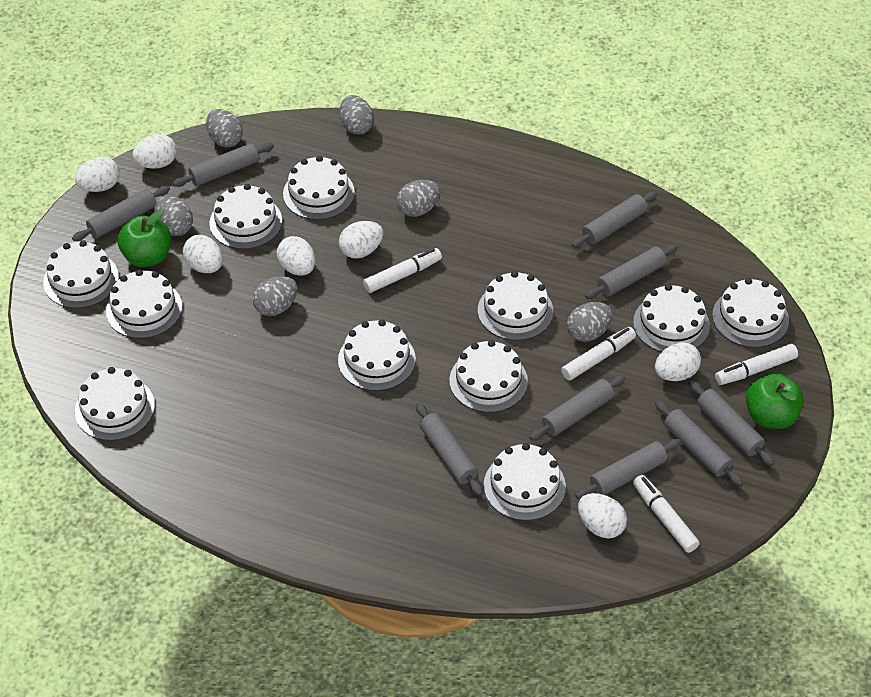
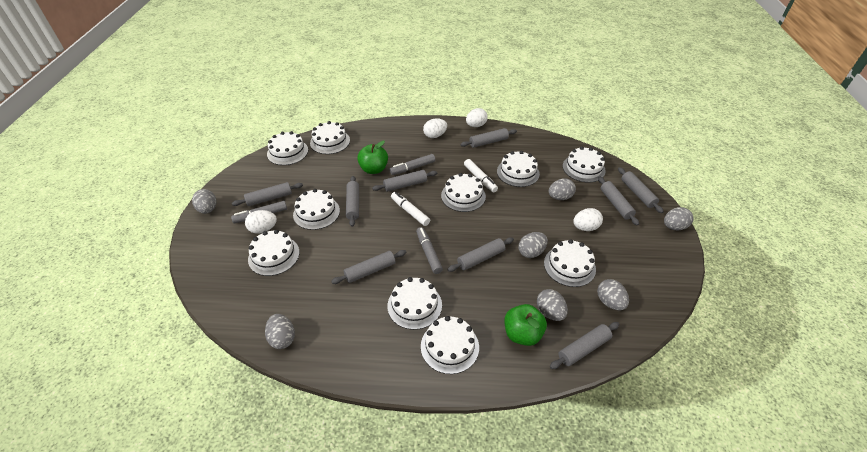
grey egg: [154,196,193,236] [206,109,243,148] [253,276,298,316] [339,95,374,134] [397,180,440,217] [567,302,612,342] = 6 -> [192,189,216,214] [265,314,295,349] [518,232,548,258] [537,289,568,321] [549,178,576,200] [597,279,629,310] [664,207,693,230] = 7
grey marker: none = 0 -> [231,201,287,223] [390,154,435,175] [416,227,443,274] = 3
white cake: [43,240,119,308] [75,367,155,441] [106,269,182,338] [209,184,282,249] [283,156,355,220] [338,320,416,391] [449,340,528,413] [478,271,553,340] [484,443,566,521] [633,284,710,352] [712,278,789,348] = 11 -> [248,230,299,276] [267,131,308,165] [293,189,340,230] [310,121,350,154] [387,277,442,330] [421,316,479,374] [441,173,486,212] [497,151,540,187] [544,239,596,287] [563,147,606,182] = 10
white egg: [75,157,120,192] [132,134,177,169] [183,235,223,273] [277,236,315,276] [339,221,383,258] [578,493,627,539] [655,342,701,381] = 7 -> [245,210,277,234] [423,118,447,138] [466,108,488,127] [573,208,603,231] = 4
white marker: [363,248,442,293] [561,327,636,381] [633,475,700,553] [715,344,798,385] = 4 -> [391,192,430,226] [464,159,498,192] = 2

